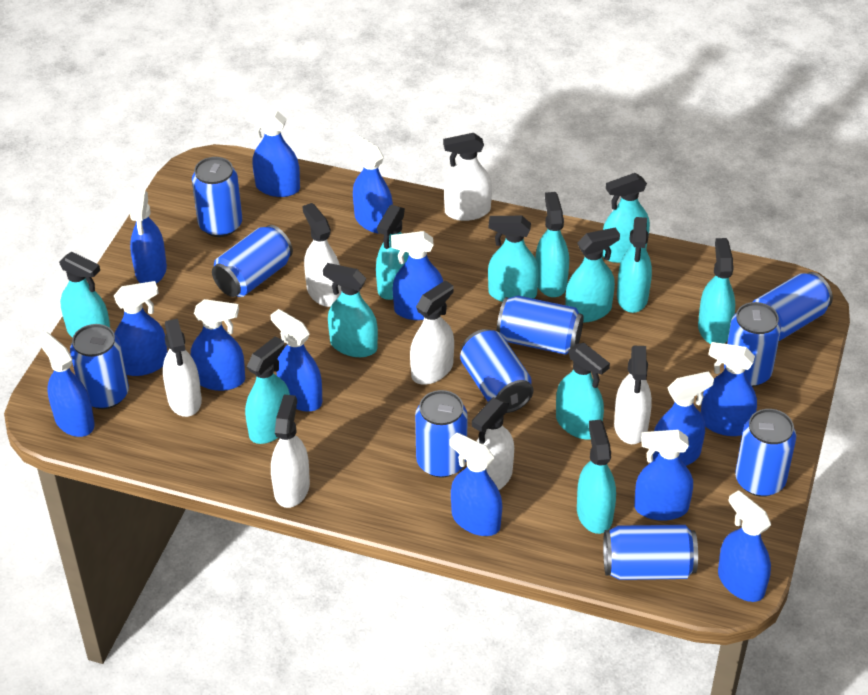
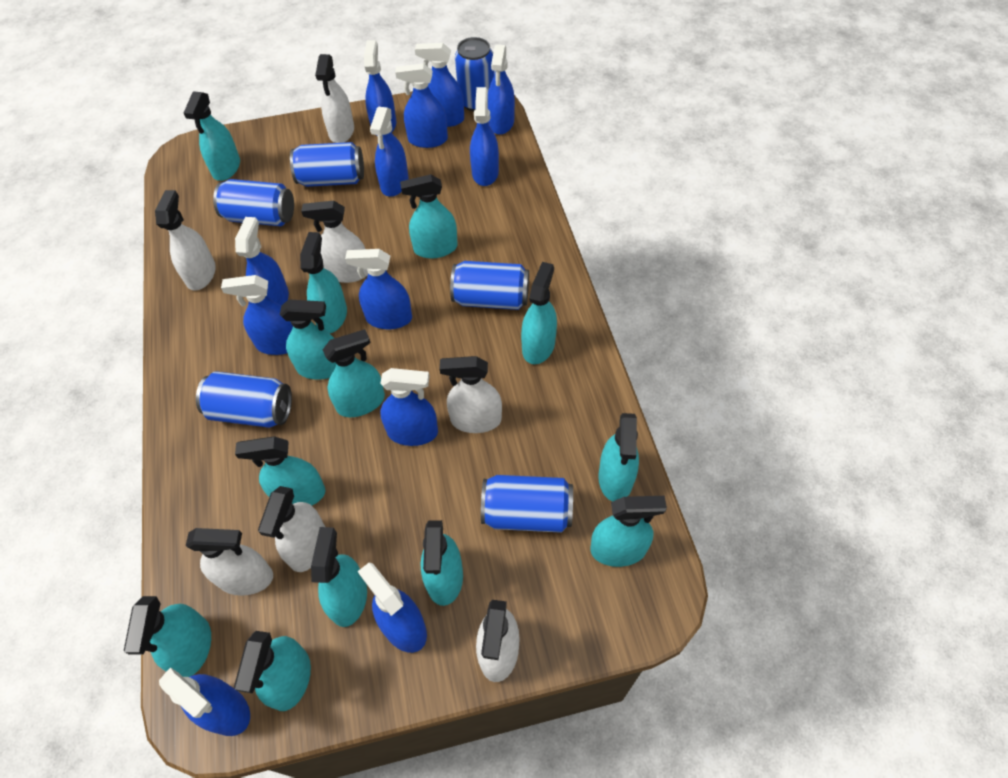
blue can: [70,324,129,409] [192,157,242,237] [212,225,293,297] [415,390,468,478] [460,329,533,413] [497,296,584,355] [603,525,698,580] [724,302,781,387] [735,409,796,497] [753,272,833,341] = 10 -> [196,371,292,428] [213,179,294,226] [290,142,364,187] [450,261,529,310] [455,37,494,111] [481,475,573,533] = 6
blue spray bottle: [37,332,95,437] [114,281,167,376] [130,191,167,283] [191,299,245,391] [246,109,300,197] [270,309,322,412] [350,135,393,233] [391,231,443,320] [449,432,502,536] [634,430,693,521] [653,371,714,466] [701,342,757,436] [718,490,771,602] = 13 -> [159,667,250,736] [221,275,293,355] [235,217,289,305] [345,249,412,329] [357,563,427,653] [364,40,396,136] [370,107,408,197] [380,368,438,446] [395,63,448,148] [415,43,464,127] [470,87,499,186] [488,45,515,135] = 12
turquoise spray bottle: [59,252,110,338] [245,336,290,444] [323,263,378,357] [376,205,409,300] [488,216,539,302] [536,192,569,297] [556,343,610,440] [565,228,620,323] [577,420,616,534] [602,173,650,263] [617,217,652,313] [698,238,735,344] = 12 -> [124,596,211,677] [184,91,240,181] [234,631,311,711] [235,436,326,505] [280,299,336,380] [300,232,347,333] [311,527,367,627] [323,329,385,417] [400,174,458,258] [421,520,463,606] [521,262,557,364] [590,496,667,567] [598,413,639,501] = 13

